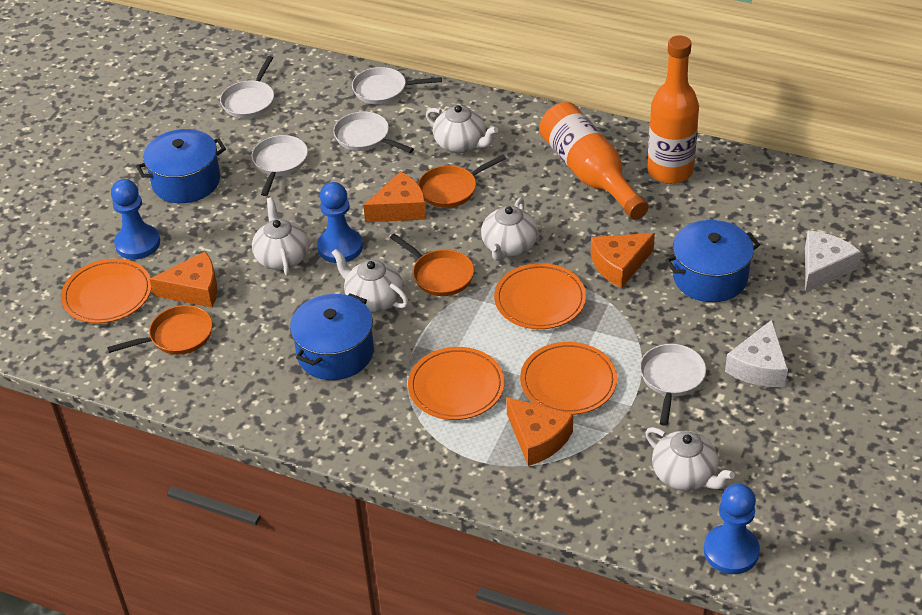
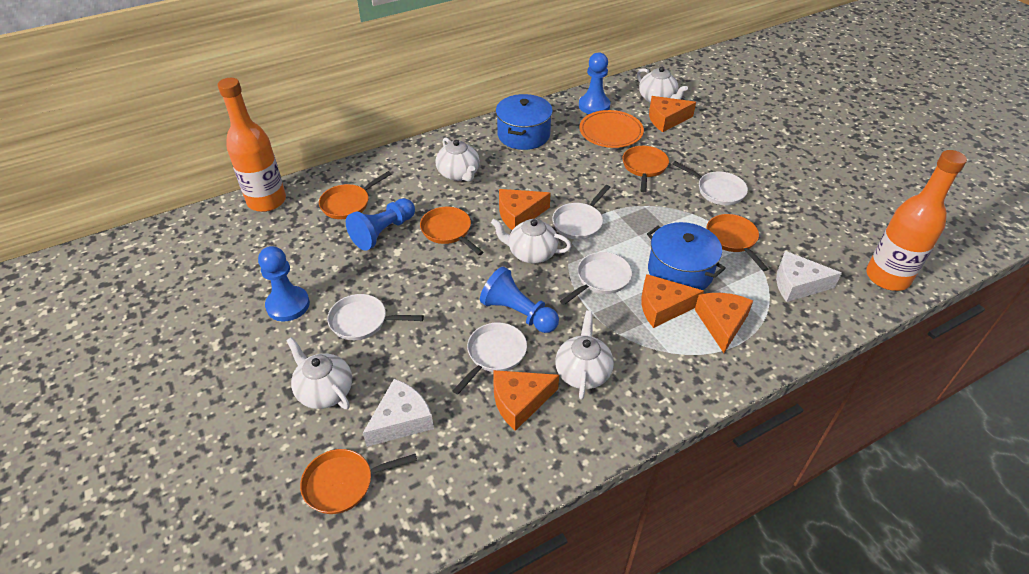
blue pawn: [111,179,160,259] [317,182,363,263] [704,484,760,574] = 3 -> [258,246,310,322] [346,198,415,251] [480,266,559,333] [579,52,611,114] = 4
blue pot: [136,129,226,203] [290,293,374,380] [665,220,760,302] = 3 -> [496,94,553,150] [647,222,726,290] = 2
orange cheese: [149,251,217,308] [363,171,426,222] [506,397,573,466] [591,233,655,288] = 4 -> [493,370,559,431] [499,189,551,230] [641,274,704,328] [649,96,696,132] [695,293,753,353] = 5
orange pan: [107,305,213,355] [390,234,474,296] [418,154,506,208] = 3 -> [300,449,417,514] [319,171,391,219] [420,207,483,255] [623,146,669,192] [706,214,768,271] = 5
orange plate: [61,259,151,323] [408,347,505,420] [494,263,586,329] [520,342,617,415] = 4 -> [579,110,644,148] = 1

